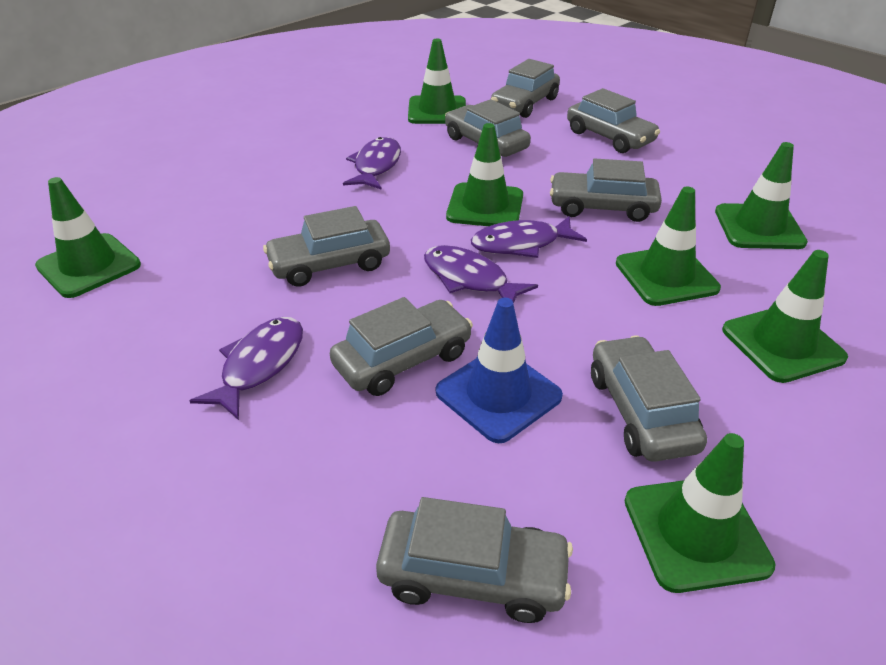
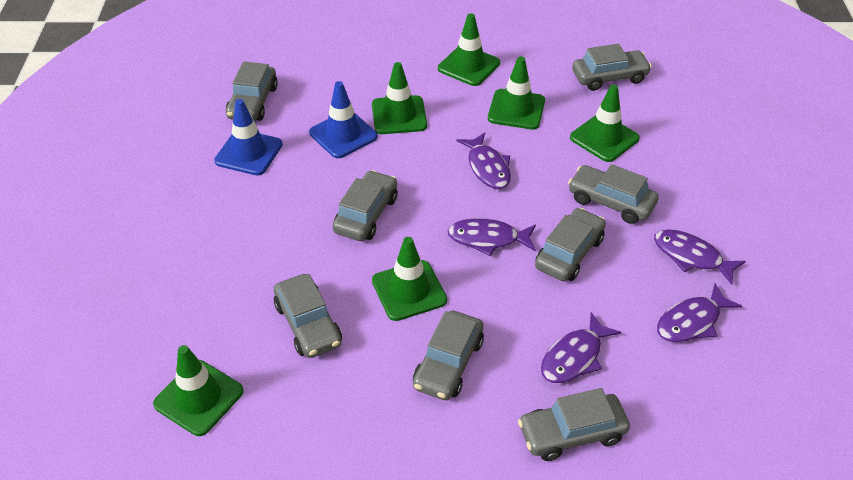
blue traffic cone: [436,298,563,443] = 1 -> [214,99,283,175] [309,81,378,158] = 2
green traffic cone: [35,177,141,298] [408,39,466,124] [446,123,523,226] [616,187,721,306] [625,433,776,593] [715,142,808,249] [722,250,848,383] = 7 -> [153,345,244,436] [372,62,427,134] [372,237,447,321] [438,13,500,86] [488,56,545,129] [570,84,640,162] = 6
purple fish: [190,317,303,420] [343,137,401,189] [424,245,538,304] [471,216,587,258] = 4 -> [448,218,536,256] [456,133,511,189] [541,312,621,383] [654,229,746,285] [657,283,742,342] = 5

